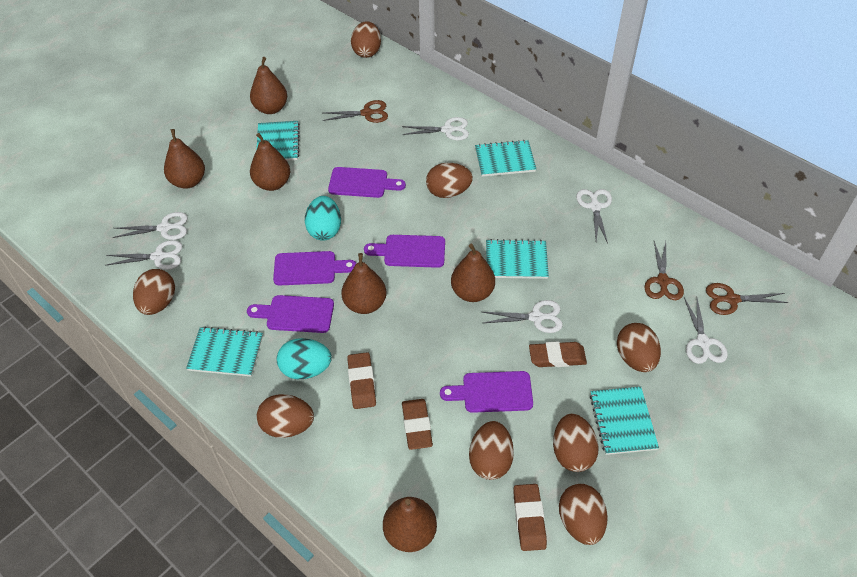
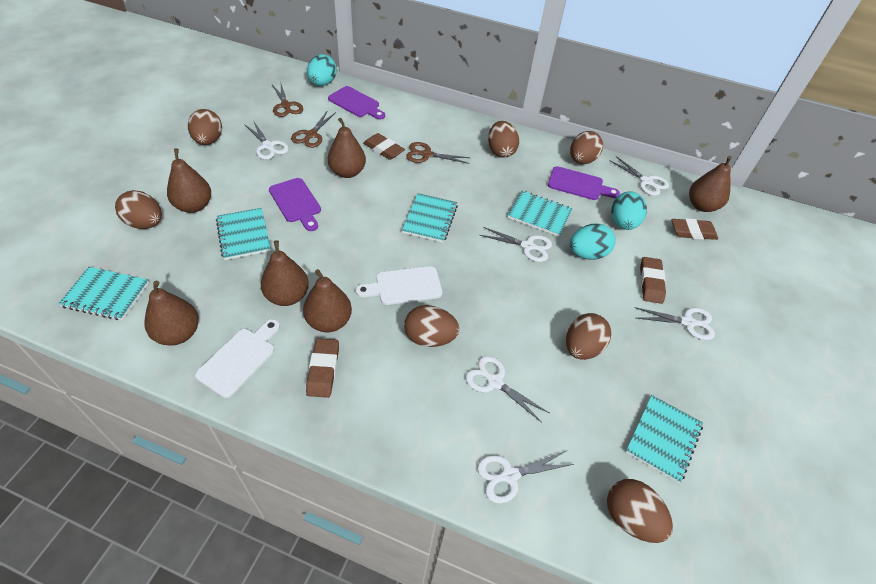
brown egg: [133,269,175,315] [257,394,314,438] [351,21,381,58] [426,163,473,198] [469,421,514,480] [553,414,599,472] [559,484,608,545] [617,323,661,372] = 8 -> [115,190,162,229] [188,109,222,145] [404,305,459,347] [488,121,519,158] [566,313,611,360] [570,131,603,164] [607,479,673,543] = 7
purple cutting board: [247,295,334,333] [273,251,356,286] [328,167,406,198] [364,235,445,268] [440,371,533,413] = 5 -> [269,178,321,231] [328,86,385,119] [548,166,620,200] = 3
turquoise egg: [277,338,332,379] [305,196,341,241] = 2 -> [307,54,337,86] [570,223,616,260] [611,191,647,230] = 3
white cutting board: none = 0 -> [195,319,280,398] [356,266,442,305] = 2

